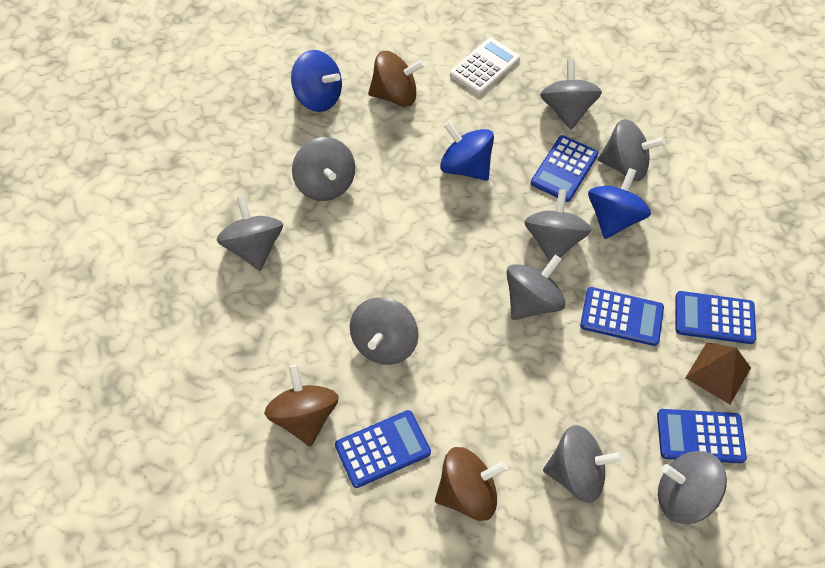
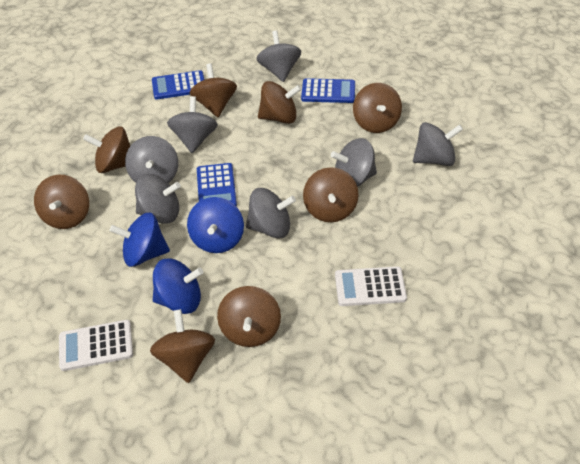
blue calculator: [335,410,431,488] [531,135,598,202] [580,287,664,346] [657,409,747,463] [676,291,756,344] = 5 -> [152,70,204,100] [197,163,237,206] [301,78,355,103] = 3
brown pyramid: [685,342,751,404] = 1 -> none = 0
brown spinning top: [264,364,339,446] [368,51,424,107] [435,447,508,521] = 3 -> [34,175,89,229] [83,126,130,173] [150,309,215,383] [190,64,237,117] [217,286,281,347] [258,81,301,124] [303,167,359,222] [353,83,402,133] = 8
grey spinning top: [217,196,283,271] [292,137,355,201] [350,297,418,365] [506,255,565,320] [524,189,591,262] [540,59,602,130] [543,425,623,503] [598,119,665,181] [658,451,727,524] = 9 -> [125,136,178,183] [135,174,181,224] [167,96,218,153] [246,188,296,238] [256,30,301,82] [331,138,377,187] [413,122,463,166] = 7
white calculator: [450,38,520,95] = 1 -> [59,320,133,371] [335,266,407,306] = 2

